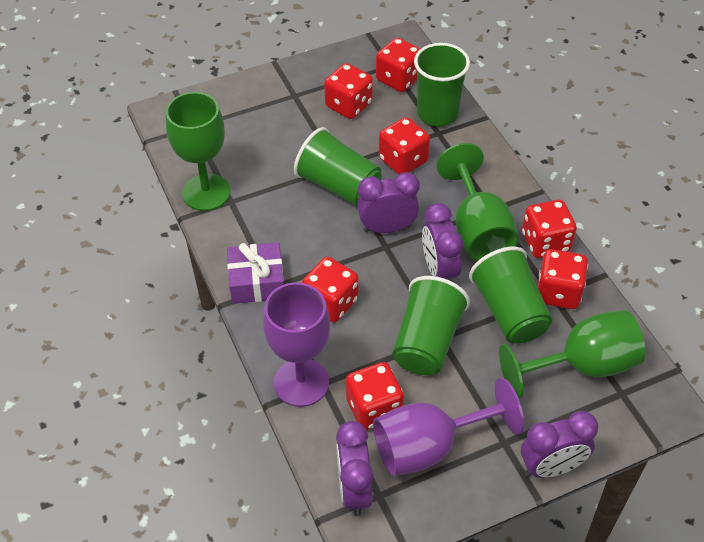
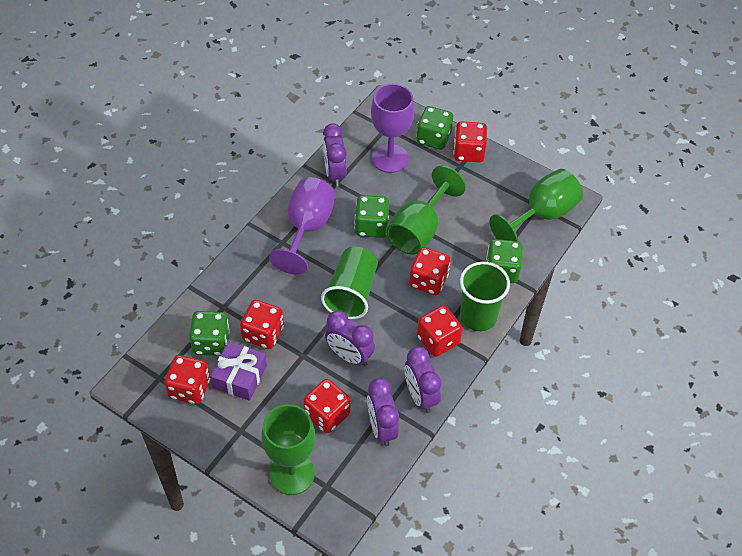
green cup: [294,127,382,206] [392,276,470,375] [414,43,470,126] [469,247,552,344] = 4 -> [321,247,378,319] [460,262,510,331] = 2
green dice: none = 0 -> [189,311,230,356] [355,195,389,238] [416,106,453,150] [486,239,523,283] = 4
red dice: [302,257,359,322] [324,63,373,119] [346,362,404,430] [376,37,421,92] [379,117,430,175] [522,200,577,258] [538,249,588,309] = 7 -> [164,355,210,405] [240,300,284,349] [303,379,350,433] [409,247,450,295] [417,305,463,357] [453,121,487,162] = 6

